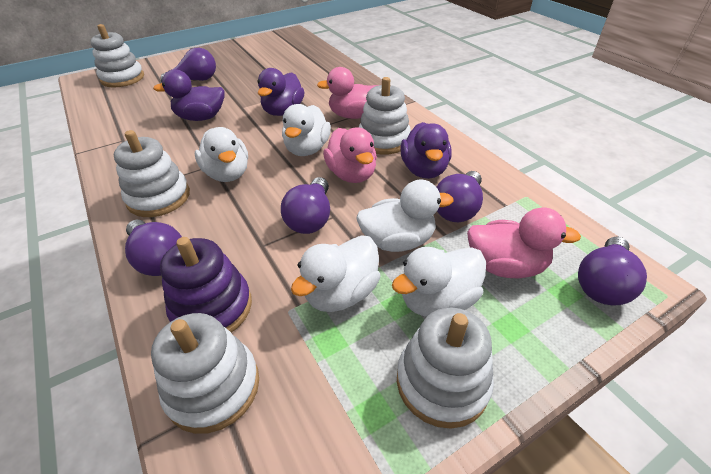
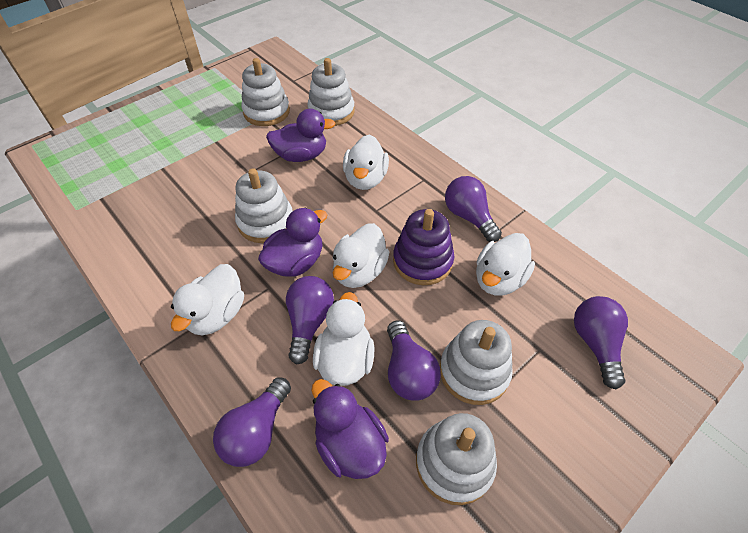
pink duck: [317,67,379,119] [323,127,377,183] [467,207,581,279] = 3 -> none = 0

